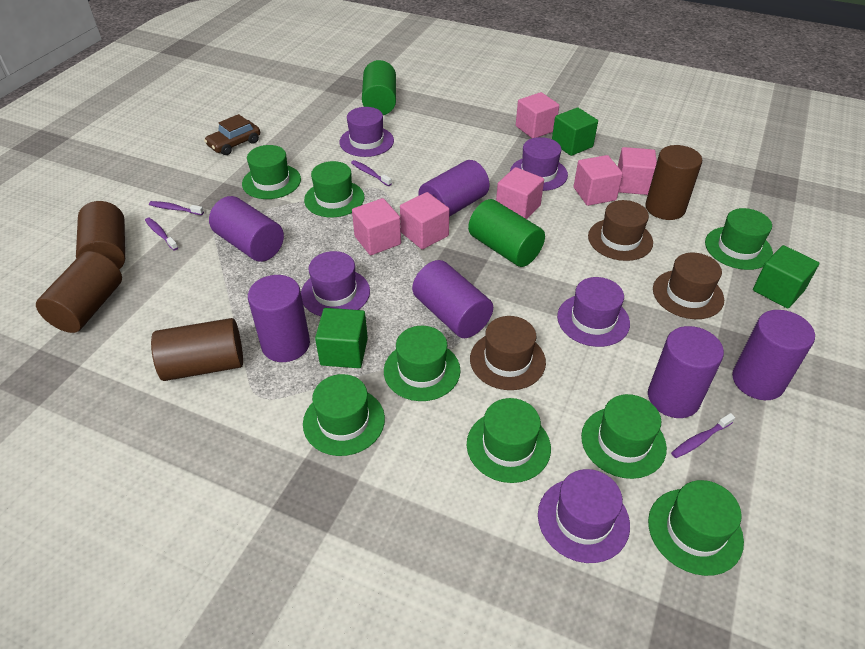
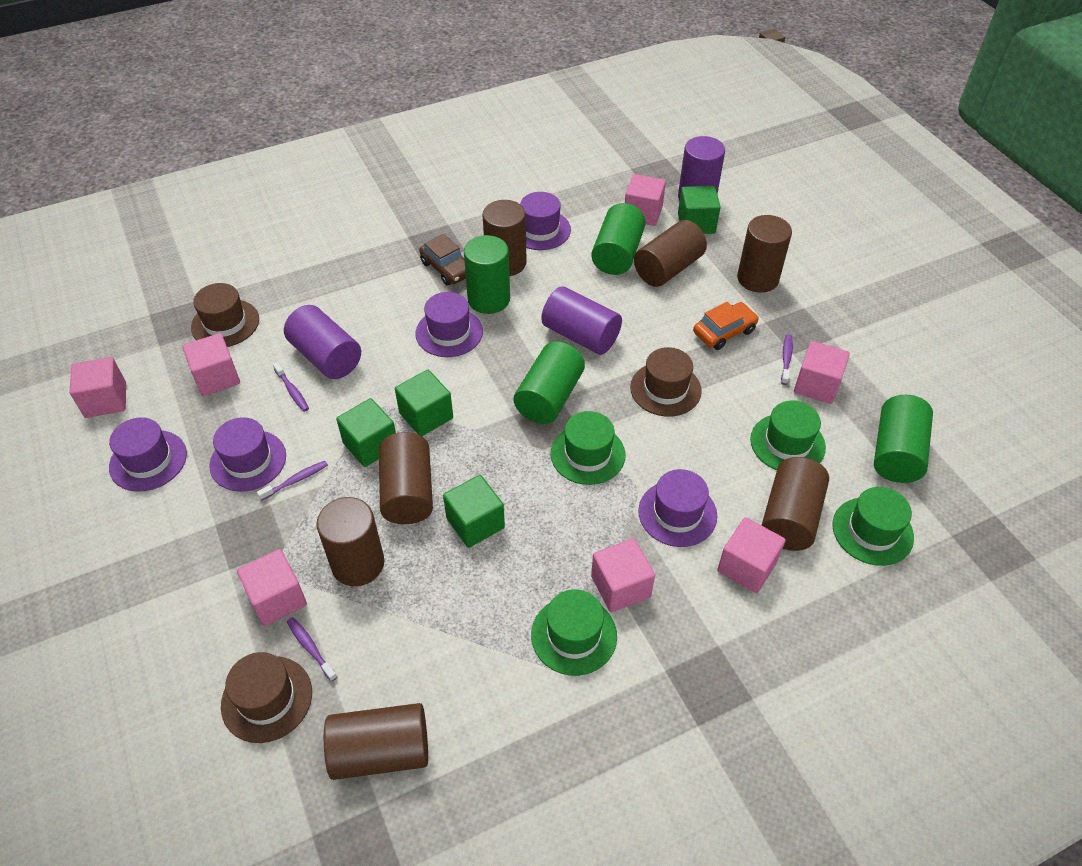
brown cylinder: [36,251,122,333] [76,201,125,269] [151,318,243,381] [645,145,702,220] = 4 -> [316,497,384,586] [324,703,428,780] [379,432,433,524] [482,200,526,276] [634,220,707,287] [737,215,792,293] [761,457,829,551] = 7
green cube: [315,308,368,368] [552,107,598,156] [753,245,819,309] = 3 -> [336,398,396,467] [395,370,453,436] [443,475,505,548] [678,186,720,234] = 4
green cylinder: [362,60,396,115] [468,199,545,267] = 2 -> [464,235,510,314] [514,341,585,424] [591,203,646,275] [874,395,933,483] = 4
green hat: [242,145,301,199] [303,374,385,456] [304,161,365,217] [384,326,460,401] [467,398,551,483] [581,394,667,479] [648,480,744,576] [705,208,773,270] = 8 -> [531,589,617,676] [550,411,626,485] [750,401,826,470] [832,487,914,566] = 4
orange car: none = 0 -> [693,302,759,350] = 1
pink cube: [352,198,401,255] [400,192,449,249] [496,167,544,219] [516,92,559,138] [574,155,623,206] [618,147,657,195] = 6 -> [70,357,126,418] [182,333,240,396] [237,549,307,626] [591,538,655,612] [625,174,666,226] [717,517,786,593] [794,341,850,404] = 7
purple cylinder: [209,196,284,262] [248,275,310,362] [412,260,493,338] [418,160,490,217] [648,326,724,418] [732,310,815,400] = 6 -> [284,305,361,379] [541,286,622,355] [678,136,725,201] = 3

